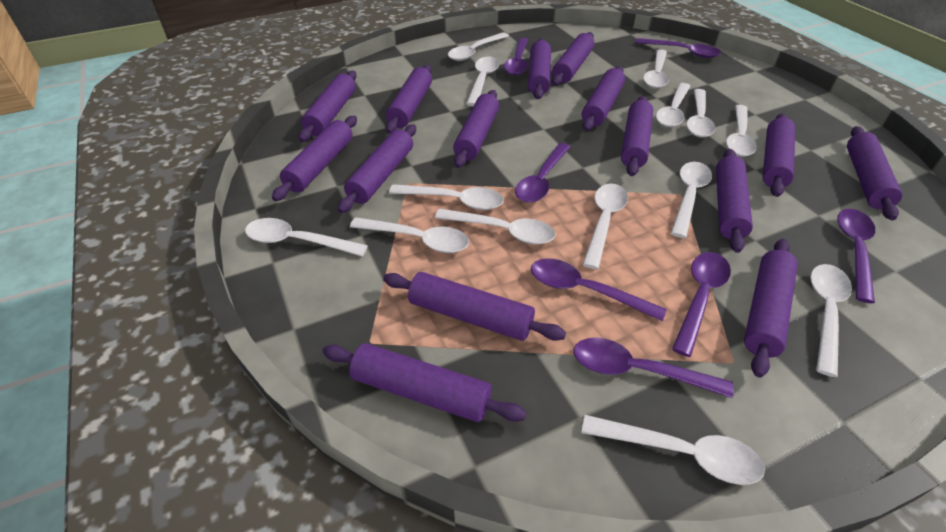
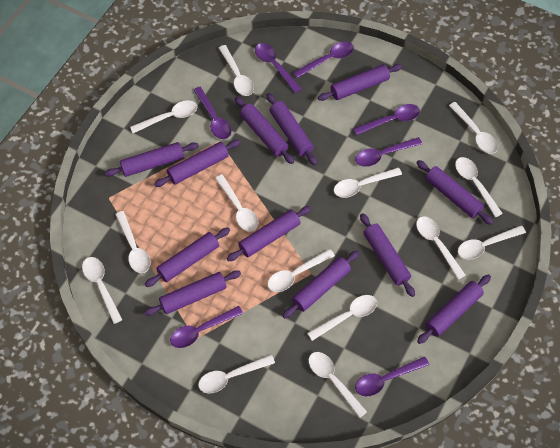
purple rolling pin: [272,116,357,201] [299,71,357,142] [322,343,527,422] [338,124,416,213] [383,272,566,341] [386,65,432,134] [453,90,499,168] [528,38,551,99] [552,32,595,86] [582,66,625,131] [621,96,653,176] [716,149,753,253] [744,239,798,377] [763,113,795,197] [847,126,902,220] = 15 -> [105,142,199,177] [144,271,241,316] [145,228,230,287] [154,140,241,187] [227,206,311,261] [235,97,294,164] [267,93,317,165] [283,251,359,318] [318,64,402,101] [360,213,415,297] [416,160,493,225] [417,274,491,344] = 12

